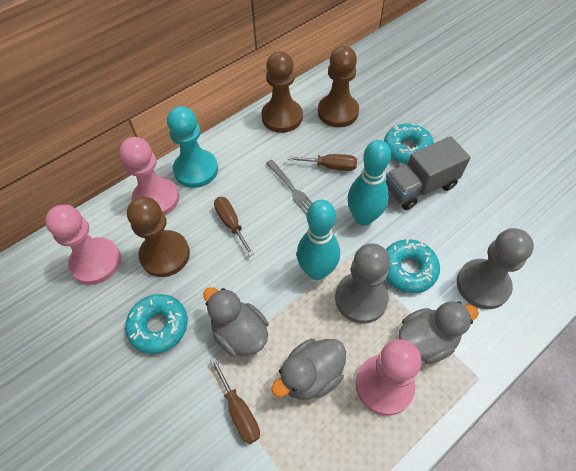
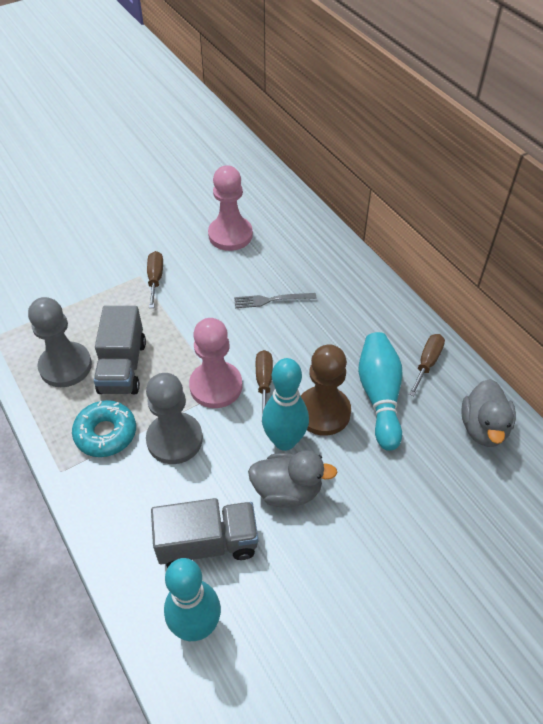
brown pawn: [127,197,190,277] [261,51,303,133] [318,46,359,127] = 3 -> [301,344,351,436] = 1
grey duck: [203,287,268,357] [271,339,346,400] [398,301,479,364] = 3 -> [248,451,337,508] [461,379,516,447] = 2
grey truck: [386,136,471,210] = 1 -> [94,306,146,394] [151,498,258,568] = 2
pink pawn: [45,205,121,285] [120,137,179,215] [356,339,422,416] = 3 -> [189,318,242,408] [208,165,253,251] = 2
turquoise bowling pin: [297,200,340,280] [348,140,391,226] = 2 -> [164,558,221,641] [262,358,309,451] [358,332,403,451] = 3
turquoise donut: [125,294,188,354] [384,123,434,164] [386,239,440,293] = 3 -> [72,400,136,457] = 1
turquoise pawn: [167,106,218,188] = 1 -> none = 0

